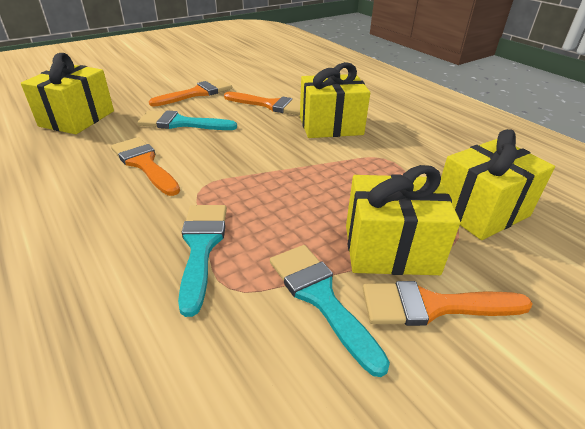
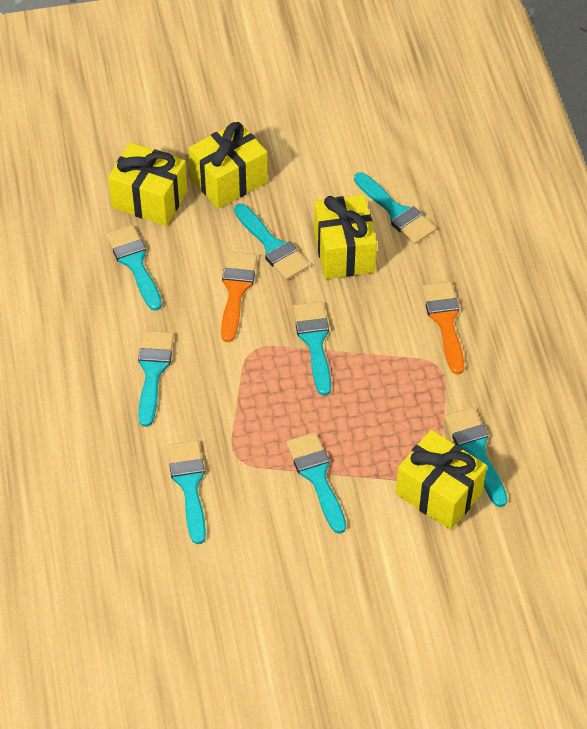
orange brush: [111,137,180,196] [149,79,232,107] [224,92,300,115] [363,281,533,326] = 4 -> [221,252,257,342] [422,282,464,374] = 2
turquoise brush: [138,110,237,130] [178,205,227,317] [270,245,390,377] = 3 -> [106,225,162,311] [138,331,174,427] [167,440,206,544] [234,204,310,280] [286,432,346,534] [293,301,331,396] [354,172,436,244] [445,407,507,507] = 8

